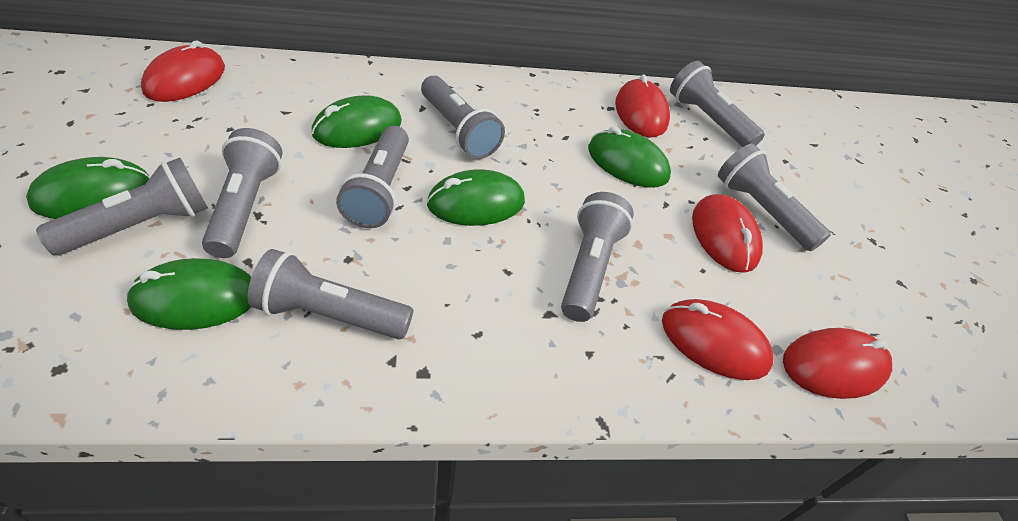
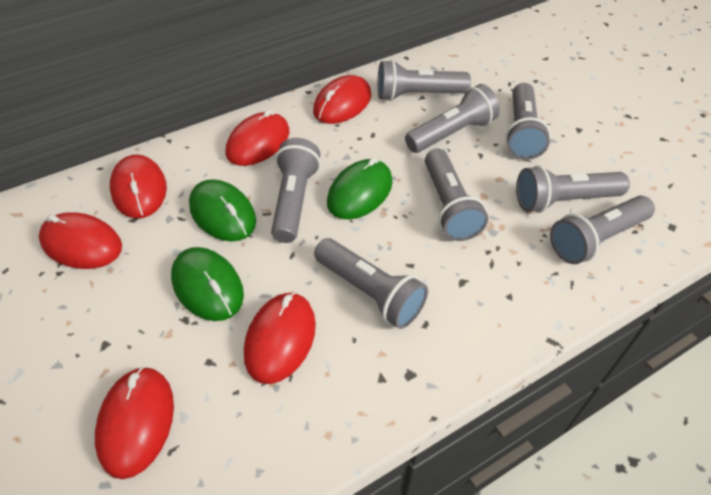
green mouse: [26,157,150,219] [126,258,251,330] [312,95,402,148] [426,169,525,226] [588,126,671,188] = 5 -> [171,247,244,321] [189,179,256,241] [327,157,393,219] = 3
red mouse: [141,41,225,102] [615,75,670,138] [662,299,774,380] [692,194,763,273] [783,328,892,399] = 5 -> [39,212,122,269] [95,366,174,479] [110,154,167,219] [226,109,289,166] [244,292,316,384] [313,75,371,124] = 6

